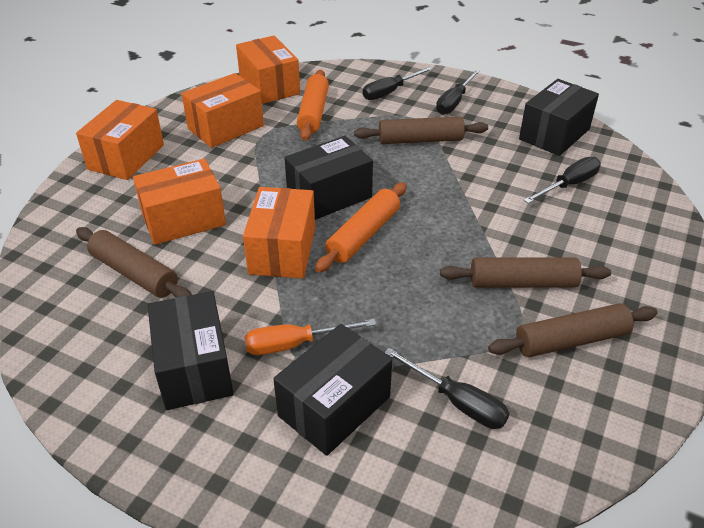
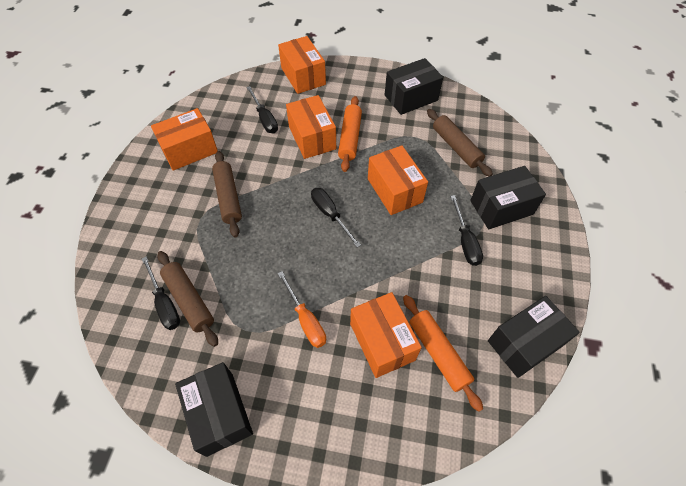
brown rolling pin: [76,227,192,298] [354,116,488,144] [440,257,611,288] [488,303,658,357] = 4 -> [158,251,218,347] [212,151,242,238] [427,109,493,176] = 3

